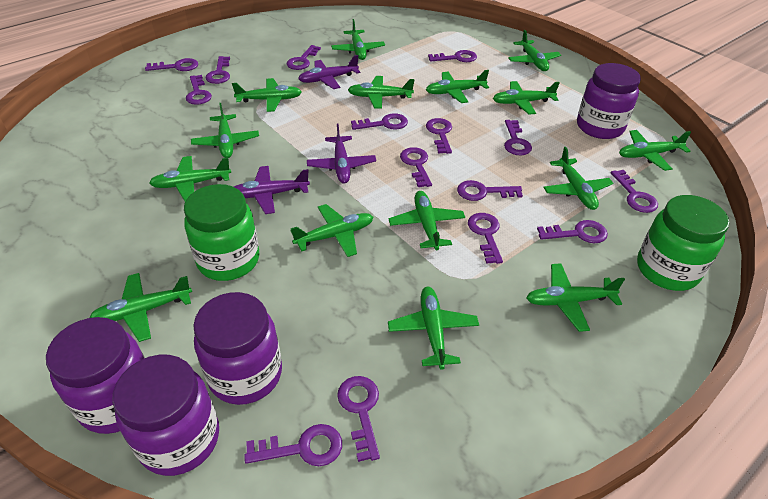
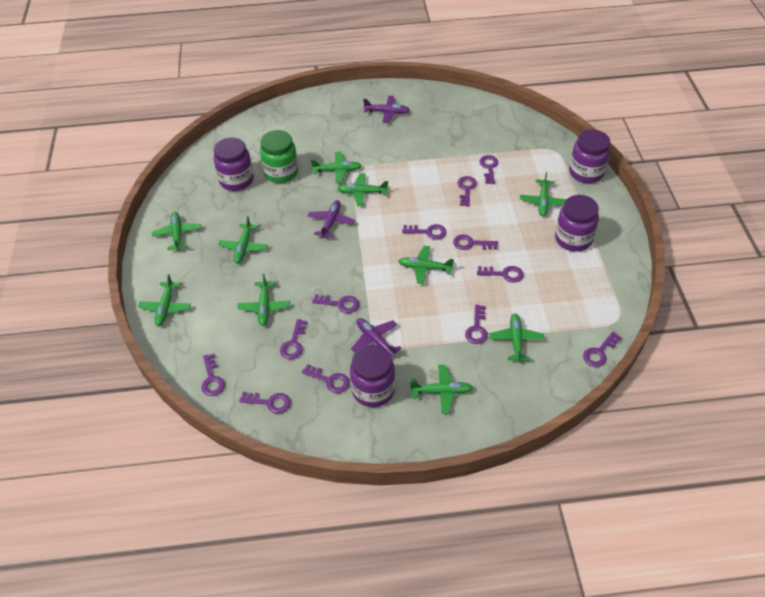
green jar: [184,184,259,281] [637,195,729,291] = 2 -> [260,130,298,183] = 1
green plane: [90,273,192,342] [149,156,231,202] [191,103,259,158] [232,78,302,112] [290,204,373,257] [331,19,385,60] [348,76,415,109] [388,287,479,370] [389,191,465,250] [426,70,489,103] [493,81,560,114] [508,30,561,71] [526,263,625,332] [543,147,613,210] [619,130,691,171] = 15 -> [138,274,191,326] [152,212,201,251] [218,216,268,263] [237,273,290,326] [311,152,362,183] [337,173,389,206] [398,246,454,284] [410,365,473,414] [489,313,544,363] [520,172,566,216] = 10
purple key: [145,58,198,71] [186,75,212,105] [205,56,230,84] [244,424,342,466] [287,45,321,70] [337,376,380,462] [351,113,408,130] [400,147,432,187] [426,118,452,154] [428,50,477,62] [457,180,523,201] [468,213,503,264] [504,120,532,155] [537,220,608,243] [611,170,658,213] = 15 -> [201,354,225,396] [239,392,291,414] [280,319,307,359] [302,364,350,393] [312,294,359,313] [402,224,446,240] [453,234,498,250] [458,176,477,206] [465,305,488,344] [477,266,524,283] [479,155,499,184] [583,332,622,367] = 12

